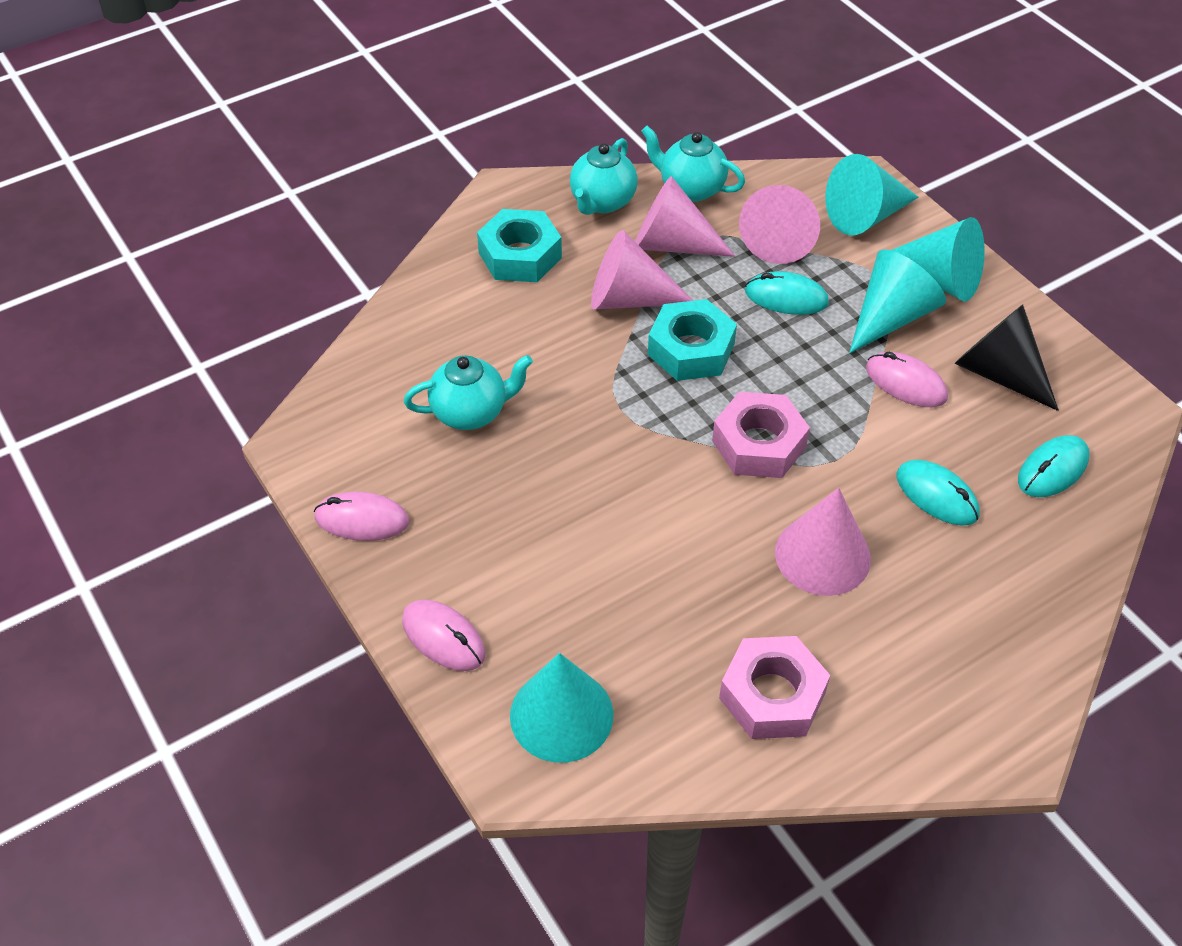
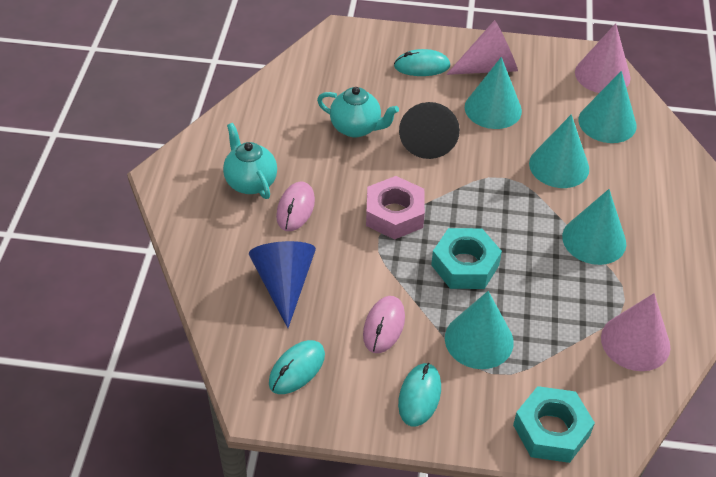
blue cone: none = 0 -> [249,241,316,328] = 1
pink cone: [591,230,694,310] [635,176,735,257] [739,185,820,264] [775,488,871,596] = 4 -> [446,20,518,75] [575,23,631,93] [601,293,670,371] = 3
pink mouse: [314,492,409,541] [402,599,486,671] [866,352,948,407] = 3 -> [276,182,315,231] [363,296,405,353] = 2
pink nut: [712,392,810,478] [719,636,830,739] = 2 -> [366,176,425,240] = 1
turquoise cone: [510,653,613,763] [825,154,919,235] [849,249,946,353] [891,217,985,301] = 4 -> [445,291,514,369] [465,57,522,129] [529,114,589,188] [562,189,626,265] [578,71,637,143] = 5
turquoise teapot: [404,355,533,430] [570,138,638,215] [641,126,745,202] = 3 -> [223,123,277,199] [317,87,399,138] = 2

